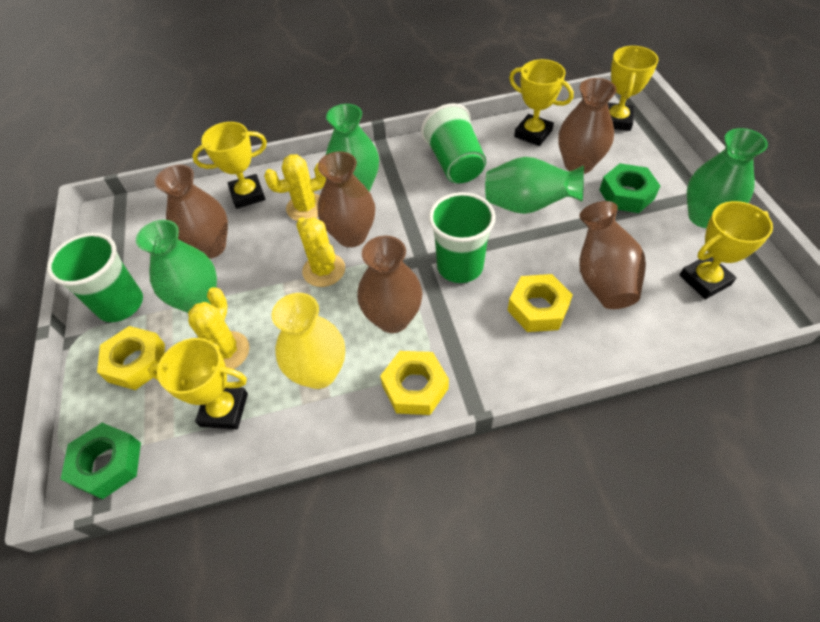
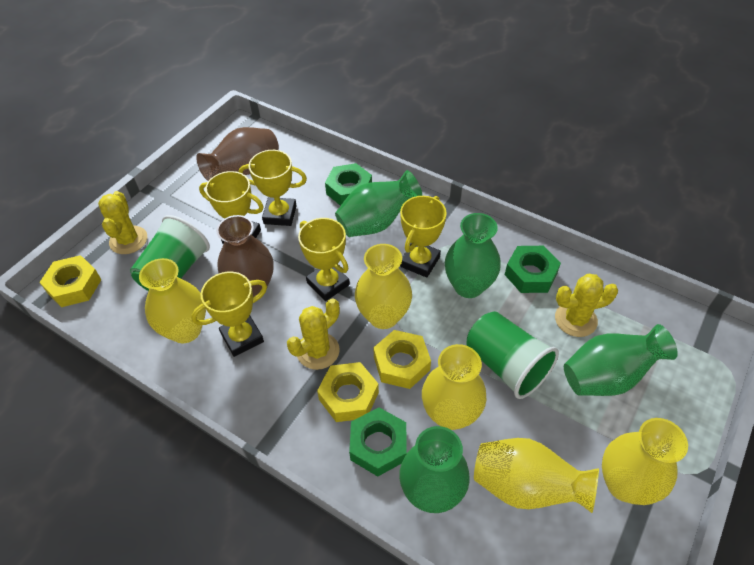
brown vase: [154,165,228,259] [318,151,375,247] [357,236,422,333] [558,78,617,174] [579,201,646,309] = 5 -> [196,127,279,181] [216,215,274,297] = 2
green cup: [47,233,143,322] [421,103,486,183] [429,192,496,283] = 3 -> [130,215,210,291] [466,311,559,399] = 2
green nut: [61,423,141,500] [599,163,660,213] = 2 -> [325,163,372,206] [349,407,406,476] [505,246,561,293] = 3
yellow vase: [272,293,345,389] = 1 -> [139,258,206,343] [355,244,412,329] [422,344,486,430] [474,438,599,513] [602,418,688,505] = 5

